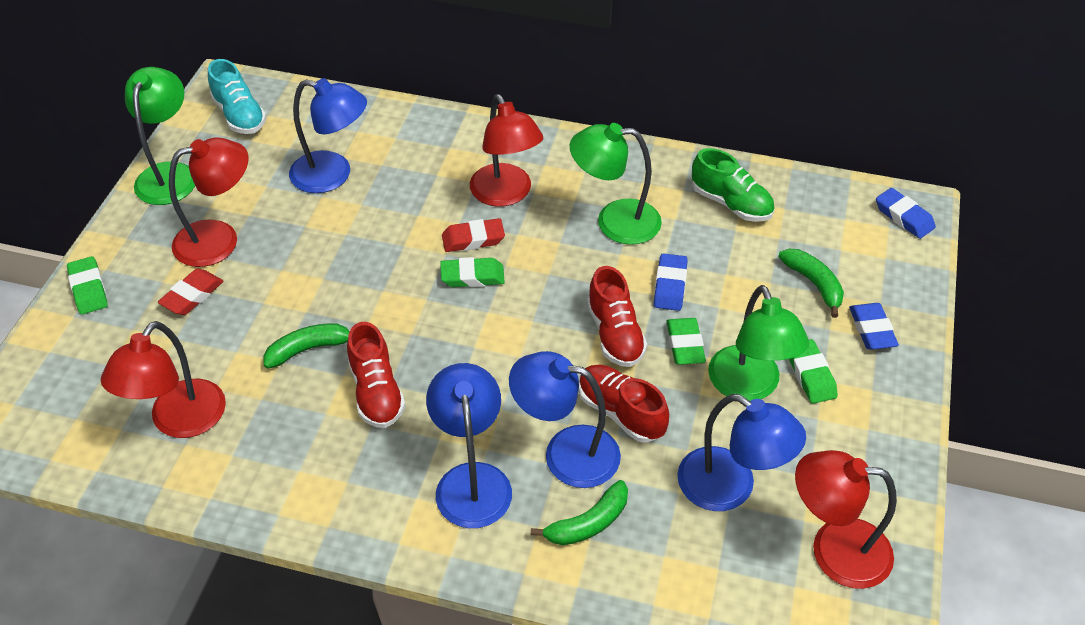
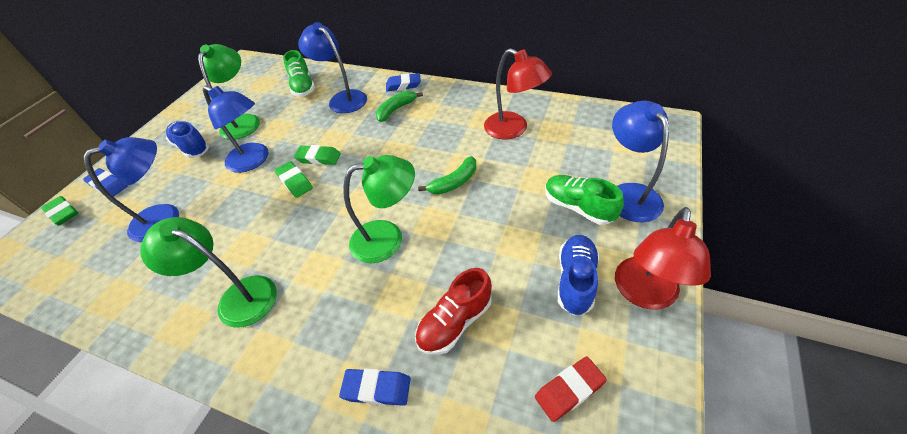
blue shoe: none = 0 -> [166,121,209,158] [557,235,599,315] = 2
green banana: [264,323,350,368] [531,480,628,545] [778,249,844,318] = 3 -> [376,91,423,122] [418,156,476,194] = 2
green eraser: [67,256,108,315] [440,257,505,287] [667,318,706,365] [789,339,838,404] = 4 -> [41,196,78,226] [275,161,313,198] [294,145,341,165] = 3
green shoe: [692,148,775,222] = 1 -> [283,50,315,97] [545,175,624,225] = 2
red eraser: [158,269,224,315] [442,218,505,252] = 2 -> [535,356,607,422] = 1
red lamp: [101,321,226,438] [169,137,249,267] [470,94,543,207] [795,450,897,589] = 4 -> [484,48,552,139] [615,207,711,310] = 2
red shoe: [347,322,405,428] [579,364,669,443] [587,266,647,367] = 3 -> [415,268,492,355] = 1
turquoise shoe: [208,59,266,134] = 1 -> none = 0

